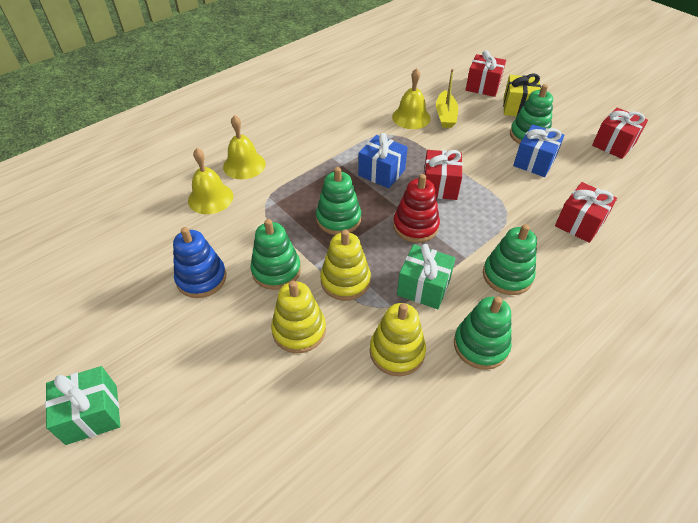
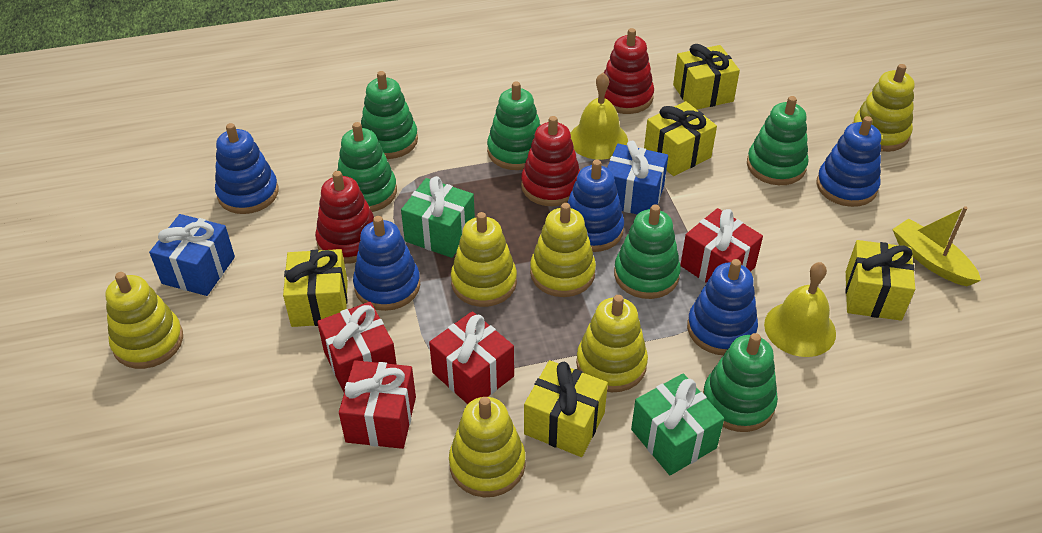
blue stacking toy: [173,227,226,298] = 1 -> [215,123,279,214] [353,216,420,311] [567,160,624,252] [687,259,758,355] [817,116,881,207] = 5
green stacking toy: [250,219,301,290] [316,167,361,235] [454,296,512,370] [483,224,537,295] [510,84,553,144] = 5 -> [337,122,397,212] [361,71,418,159] [487,81,541,170] [614,205,681,299] [703,333,778,432] [747,96,809,185] = 6
red stacking toy: [393,174,440,243] = 1 -> [315,171,374,264] [521,116,580,206] [604,28,654,114] = 3
yellow bell: [188,148,233,214] [223,115,266,179] [392,68,431,129] = 3 -> [570,73,628,160] [764,262,836,357] = 2
yellow gift: [503,73,541,116] = 1 -> [283,249,348,327] [524,360,608,457] [644,101,717,176] [673,44,740,109] [845,240,915,321] = 5
yellow stacking toy: [271,281,326,353] [320,229,371,301] [370,303,426,376] = 3 -> [105,272,183,369] [449,397,526,497] [451,212,517,307] [530,203,596,297] [576,295,648,392] [852,64,914,152] = 6

